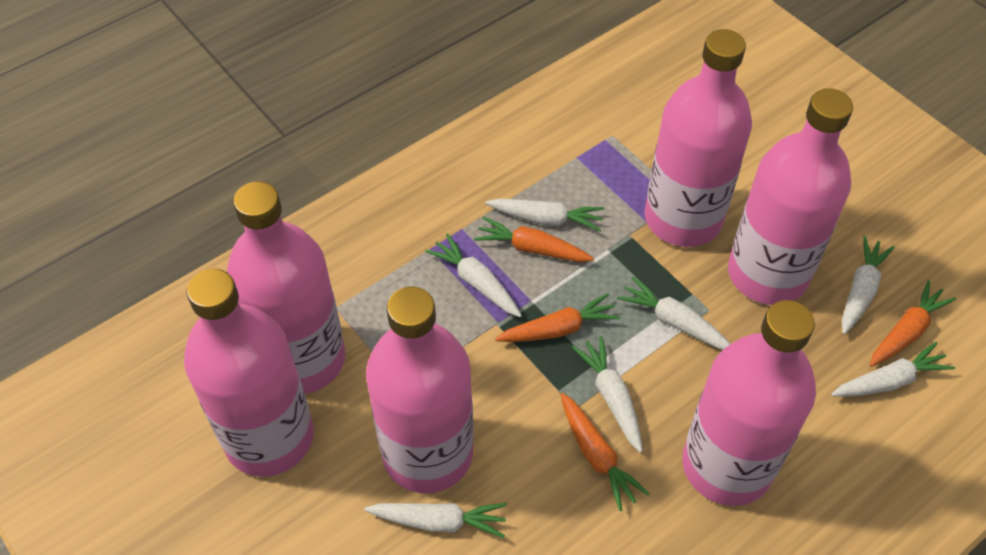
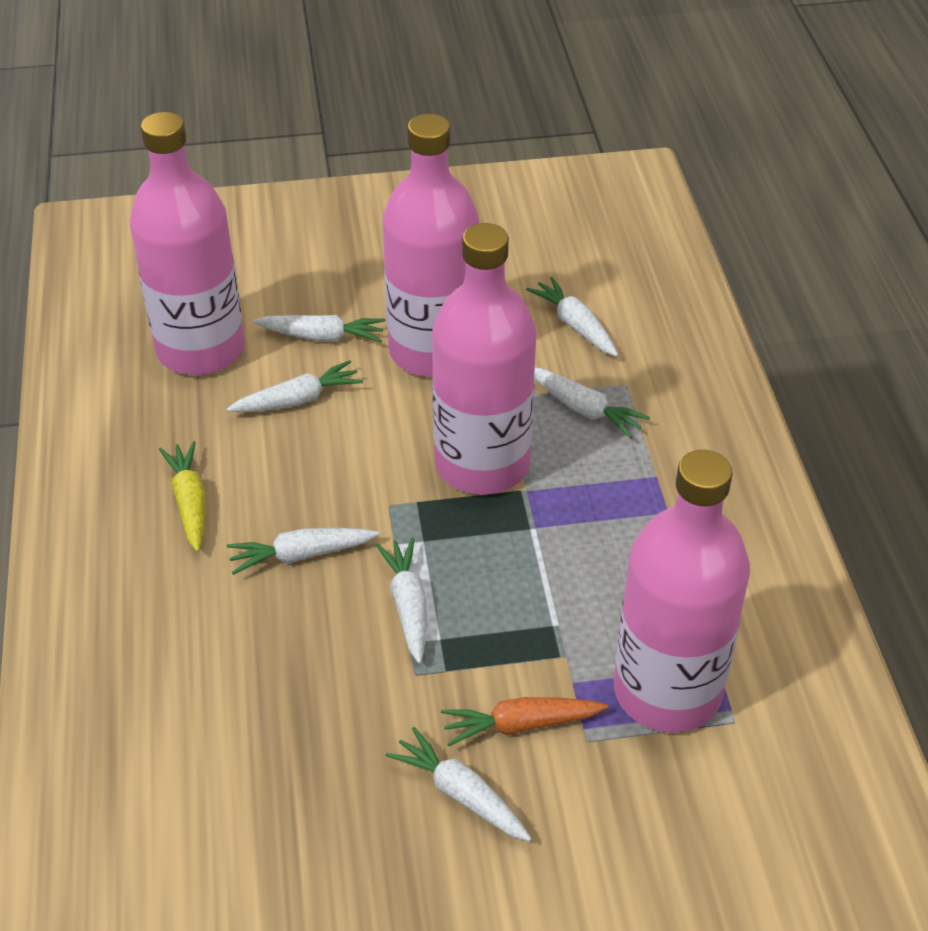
orange carrot: [474,216,594,262] [495,293,621,342] [560,393,650,511] [870,280,956,367] = 4 -> [441,697,608,746] = 1
pink bottle: [184,269,314,477] [227,181,345,394] [366,286,474,493] [644,29,752,247] [682,300,816,506] [728,88,853,305] = 6 -> [129,112,245,375] [382,114,479,377] [432,223,536,495] [614,450,750,733] = 4
yellow carrot: none = 0 -> [159,441,205,552] = 1

